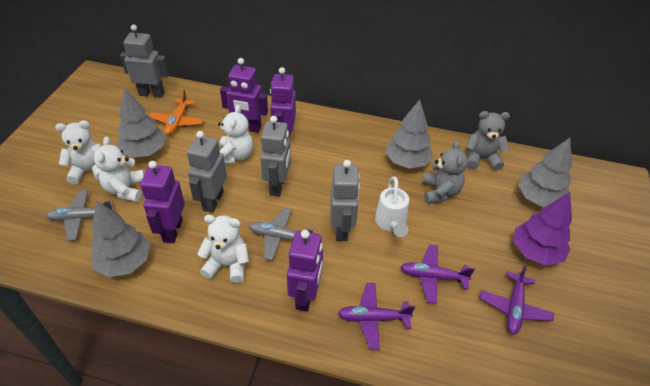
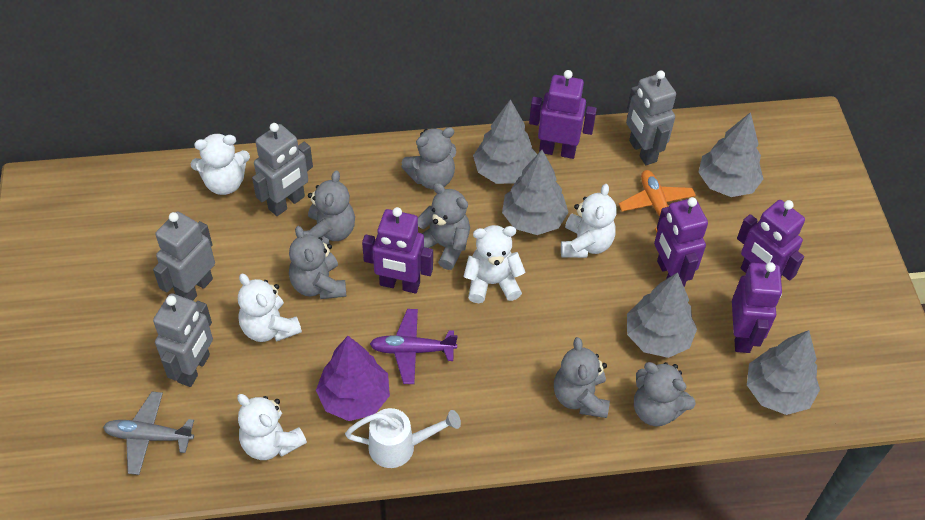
grey plane: [46,190,114,241] [249,208,314,260] = 2 -> [103,392,194,475] = 1
grey teddy bear: [422,140,468,204] [466,111,510,171] = 2 -> [289,226,346,299] [304,170,355,245] [401,127,456,189] [418,183,470,270] [554,337,610,418] [634,362,696,426] = 6
grey tree: [90,201,150,277] [117,87,166,158] [385,99,433,169] [518,138,572,207] = 4 -> [473,99,537,184] [502,150,568,235] [627,272,697,358] [698,112,763,197] [747,330,820,415] = 5
purple plane: [338,283,415,350] [400,244,475,304] [480,265,554,334] = 3 -> [370,309,458,384] = 1
purple robot: [140,161,185,243] [220,58,268,133] [270,67,296,138] [287,230,323,312] = 4 -> [362,207,433,293] [529,70,597,159] [654,197,708,287] [732,262,782,353] [737,200,805,281] = 5
white teddy bear: [55,120,101,184] [94,136,144,202] [197,215,249,283] [218,105,253,164] = 4 -> [190,133,250,195] [237,394,307,460] [238,274,302,342] [463,225,525,303] [561,184,616,258] = 5

